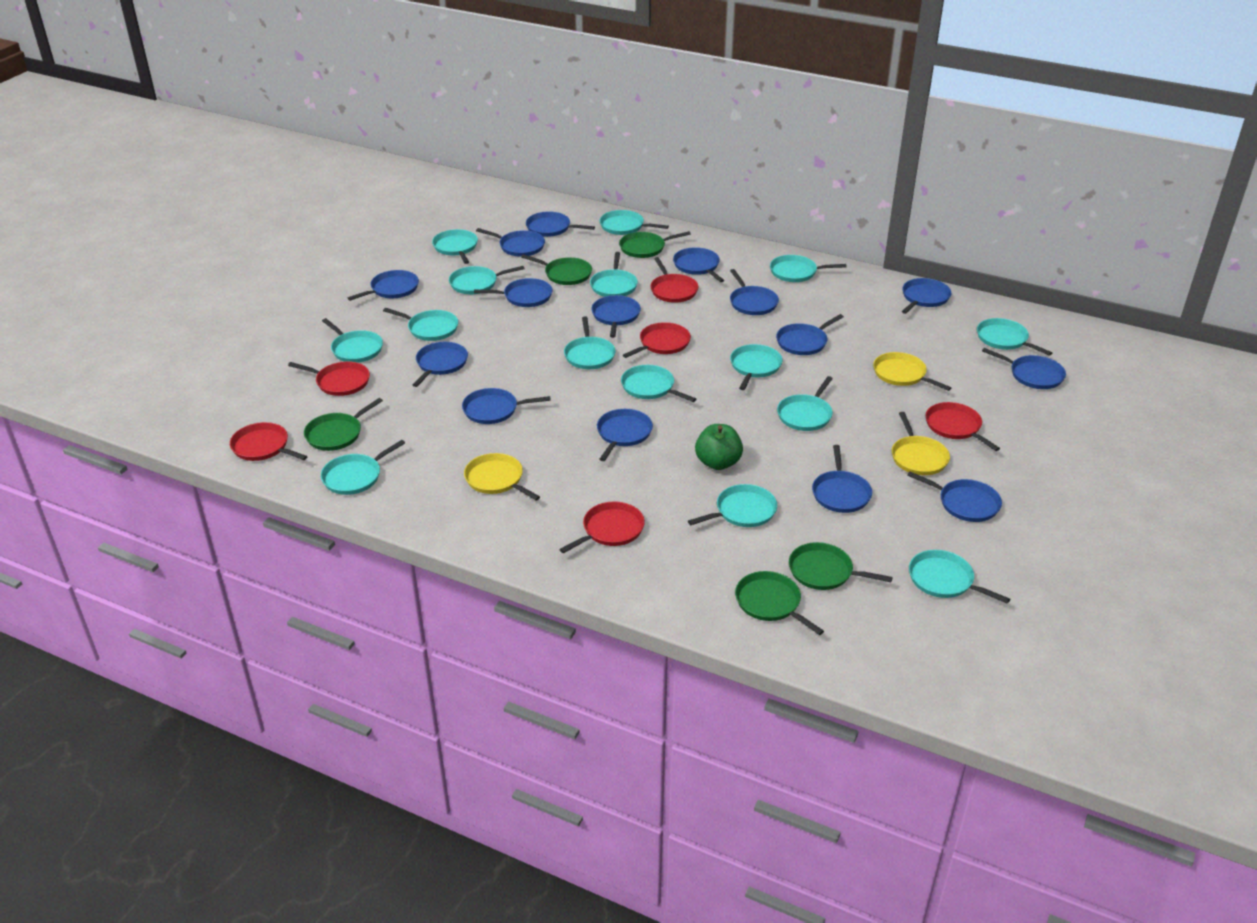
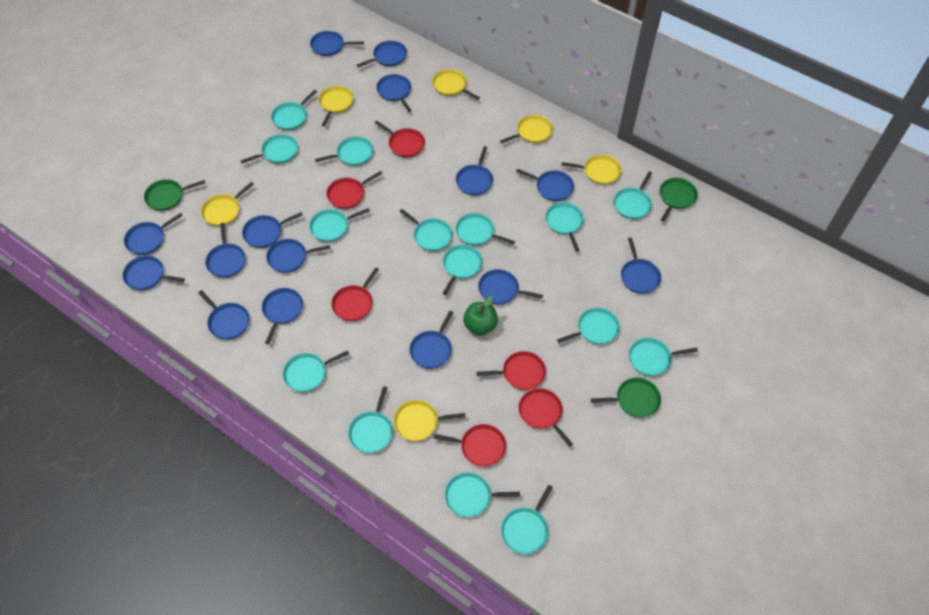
green pan: [304,398,383,451] [521,254,592,285] [619,231,691,258] [735,571,824,635] [789,542,893,590] = 5 -> [144,179,205,211] [591,378,661,418] [660,178,698,222] = 3
yellow pan: [464,453,540,500] [873,352,951,391] [892,412,950,475] = 3 -> [201,182,254,226] [318,86,354,126] [393,400,465,441] [432,69,480,100] [500,115,553,143] [561,154,622,185] = 6

